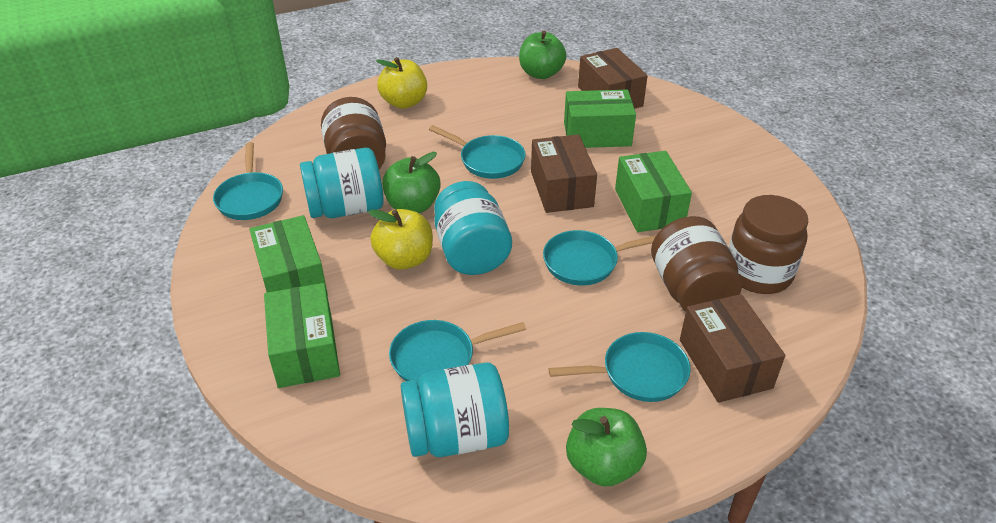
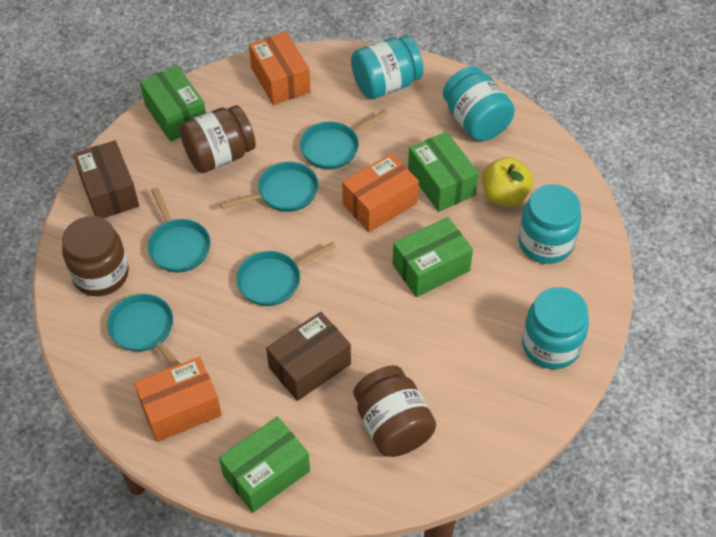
brown box: [531,134,597,213] [578,48,648,109] [680,294,785,403] = 3 -> [73,140,139,218] [266,312,351,401] = 2
green apple: [382,151,441,213] [519,31,566,79] [566,408,647,487] = 3 -> none = 0
orange box: none = 0 -> [134,357,222,442] [249,32,311,105] [342,153,419,232] = 3
turquoise jar: [300,148,384,218] [401,362,509,457] [434,181,512,275] = 3 -> [351,36,424,99] [443,66,515,141] [518,184,581,264] [522,287,589,369] = 4
yellow apple: [368,209,433,270] [376,57,427,109] = 2 -> [482,157,533,207] = 1

